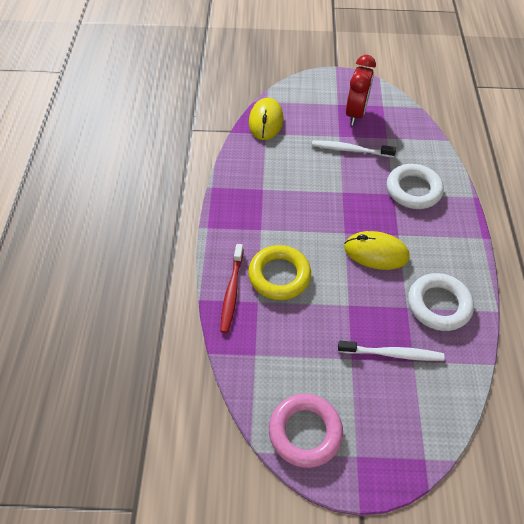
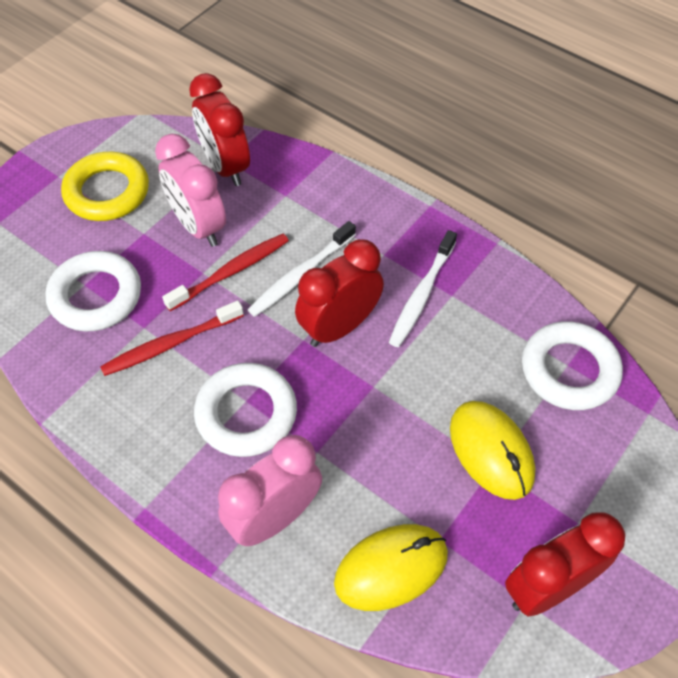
pink clock: none = 0 -> [155,134,226,247] [218,435,322,546] = 2
pink ring: [269,394,343,468] = 1 -> none = 0
red clock: [346,55,376,125] = 1 -> [189,73,250,186] [295,239,384,347] [505,512,625,616] = 3
red toothbrush: [220,244,243,333] = 1 -> [100,300,244,376] [162,234,289,311] = 2
white ring: [387,164,444,209] [408,273,474,331] = 2 -> [45,251,141,331] [194,363,297,457] [522,321,623,410] = 3

